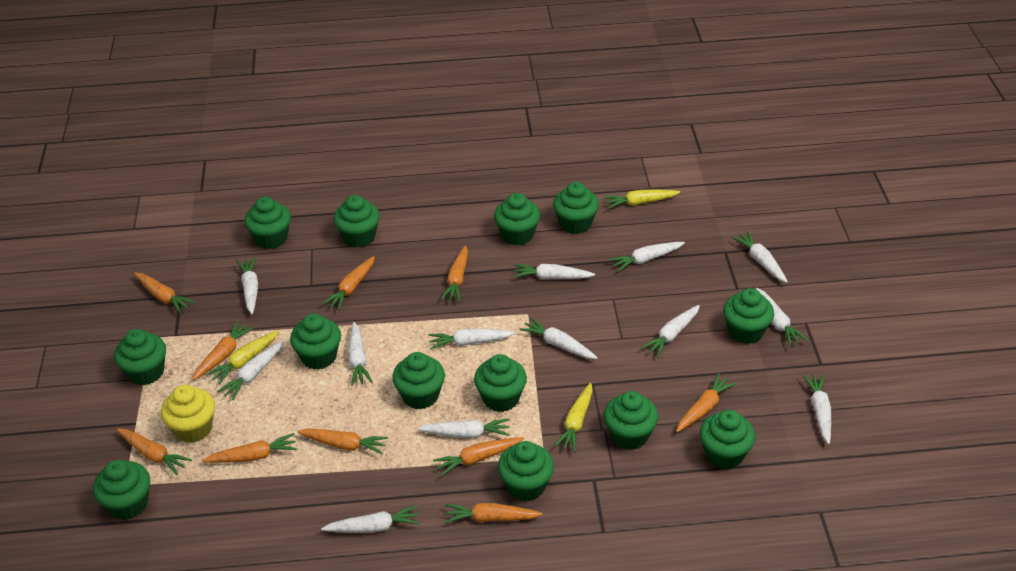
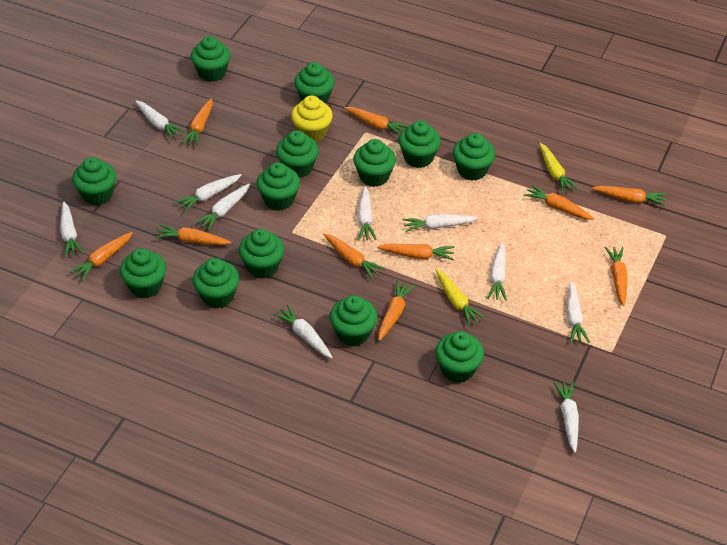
white carrot: [217,341,283,400] [236,257,258,314] [321,505,420,533] [348,322,372,386] [417,419,510,438] [429,328,515,349] [513,264,595,279] [520,317,597,359] [609,242,685,272] [641,305,700,358] [732,231,788,283] [756,288,808,347] [802,374,831,444] = 13 -> [60,201,83,257] [135,100,185,140] [175,174,241,212] [195,184,250,231] [273,305,333,359] [358,186,377,240] [402,214,478,232] [487,241,507,301] [553,381,579,453] [566,281,590,343] = 10
yellow carrot: [206,330,279,385] [554,383,592,452] [603,190,680,209] = 3 -> [435,268,485,326] [539,143,578,193] = 2

